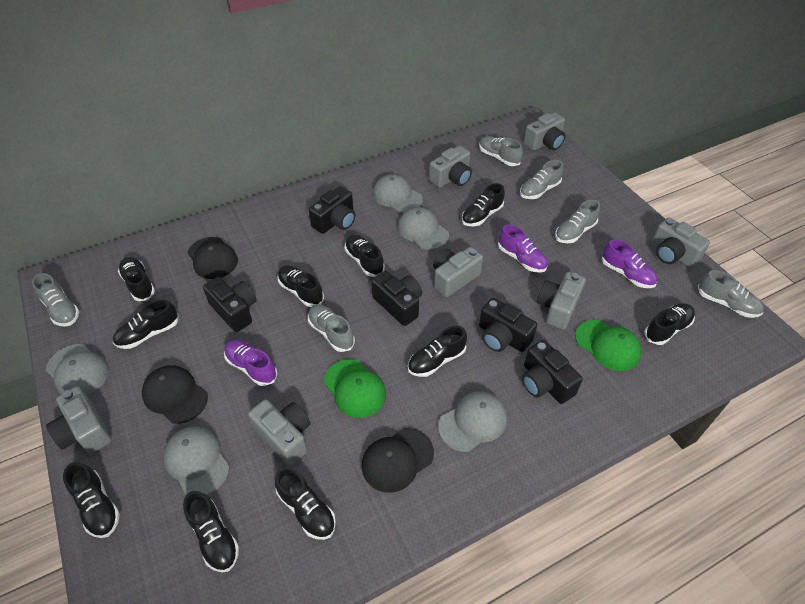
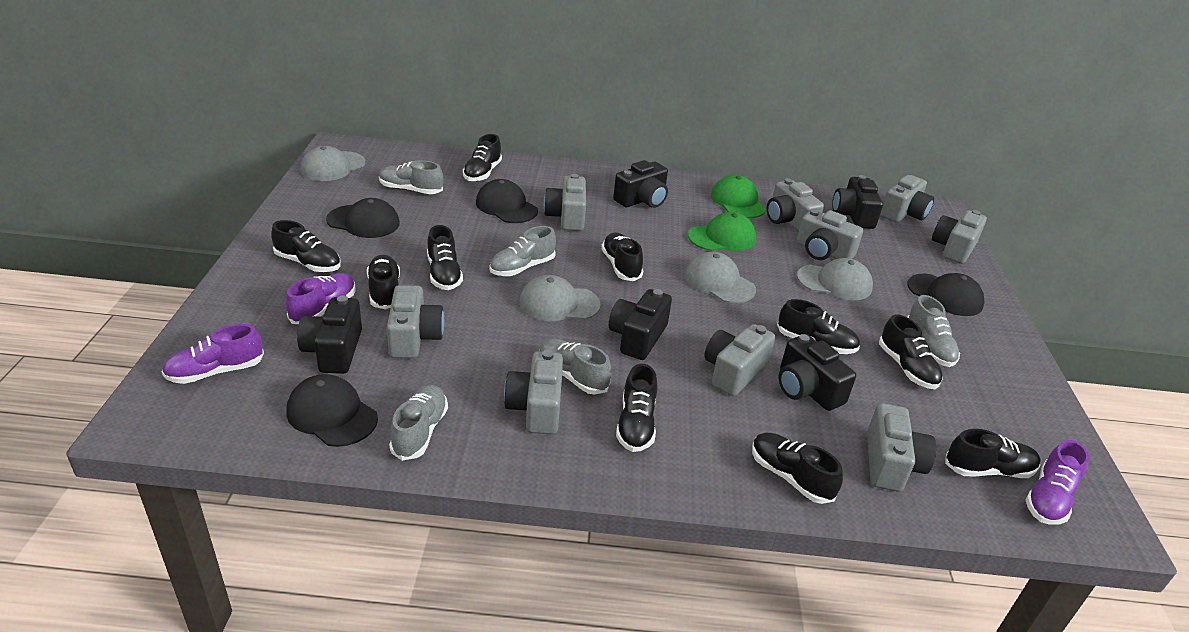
black cap: [142,365,208,424] [188,237,238,279] [362,428,434,493] = 3 -> [286,374,378,447] [326,198,400,238] [476,179,538,223] [908,273,984,316] = 4
grey camera: [46,386,112,454] [248,399,311,466] [429,146,472,188] [433,247,483,297] [524,112,565,151] [537,272,586,330] [651,218,710,268] = 7 -> [387,285,444,358] [504,350,563,434] [544,174,586,231] [704,324,775,396] [767,178,824,232] [797,209,863,260] [867,403,936,492] [880,175,934,222] [932,210,987,264] = 9
grey cap: [46,344,109,395] [163,427,230,495] [373,174,423,213] [398,207,449,250] [438,391,507,452] = 5 -> [300,146,365,181] [519,275,601,321] [684,252,756,303] [797,258,873,300] = 4
grey shoe: [32,273,80,327] [308,304,355,352] [479,136,523,166] [520,160,563,199] [555,200,600,243] [698,270,764,318] = 6 -> [379,160,443,194] [389,385,448,461] [489,226,556,276] [539,338,612,395] [907,295,960,367] = 5

